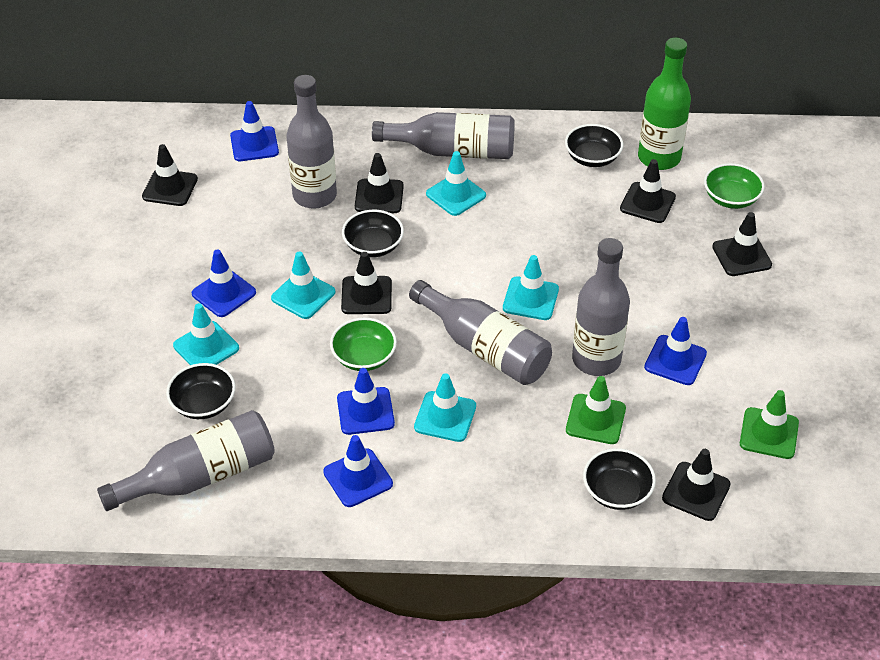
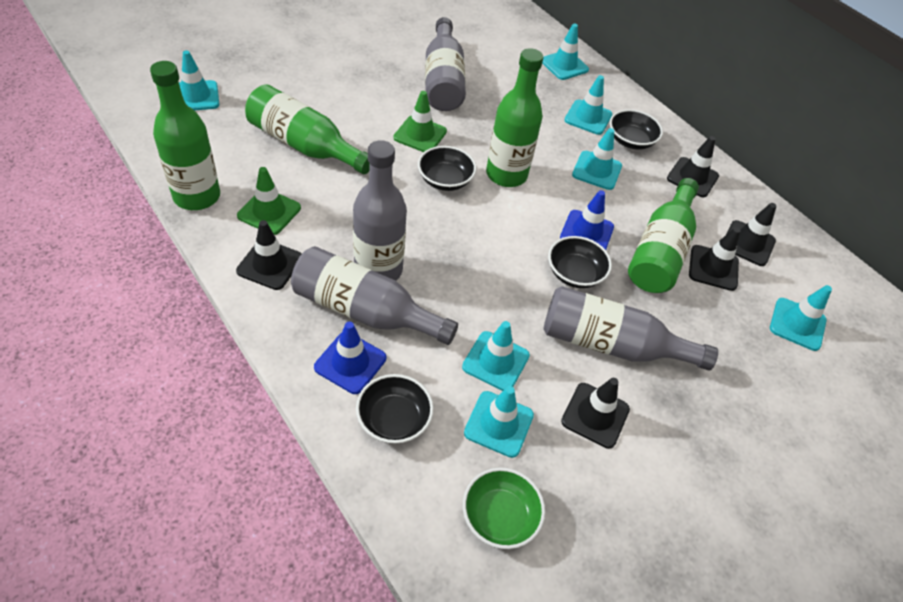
black traffic cone: [142,144,198,206] [341,252,392,314] [355,153,404,213] [620,159,676,223] [662,449,731,521] [712,212,772,276] = 6 -> [236,220,302,290] [561,378,630,449] [667,136,719,197] [689,227,740,291] [726,203,776,266] = 5
blue traffic cone: [192,249,256,317] [230,101,279,161] [323,435,393,507] [337,368,395,435] [644,317,707,385] = 5 -> [314,322,386,394] [560,190,614,250] = 2
green bottle: [638,38,691,170] = 1 -> [150,61,220,210] [245,84,370,174] [486,48,543,187] [628,178,699,293] = 4
green bowl: [330,317,397,371] [704,163,765,209] = 2 -> [463,468,545,549] = 1
grey bottle: [97,410,275,511] [286,75,337,209] [372,112,515,159] [409,280,552,385] [572,238,630,376] = 5 -> [291,246,458,345] [353,140,407,281] [425,17,466,111] [543,286,718,370] = 4
turquoise traffic cone: [173,303,239,365] [271,251,335,319] [414,373,476,442] [426,151,486,216] [503,255,559,320] = 5 -> [179,50,219,110] [462,321,530,391] [464,386,534,458] [542,24,589,80] [565,75,612,135] [572,128,622,190] [770,285,832,351] = 7

